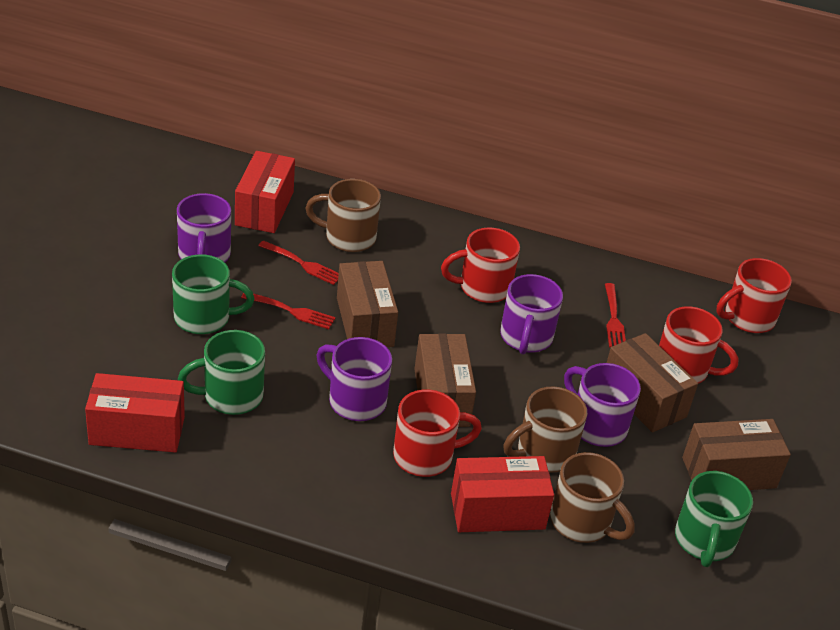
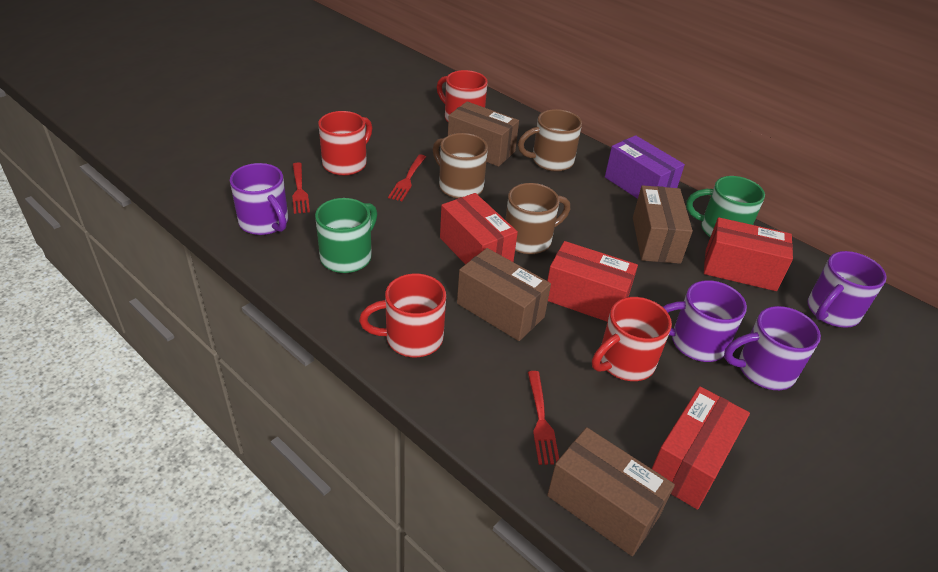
green mug: [172,254,255,334] [178,330,265,415] [675,471,753,567] = 3 -> [315,198,377,273] [686,176,765,237] = 2
purple box: none = 0 -> [605,135,685,199] = 1
red box: [85,373,185,453] [235,151,295,233] [451,456,554,532] = 3 -> [440,193,518,264] [547,241,638,322] [652,386,750,510] [704,217,793,291] = 4

